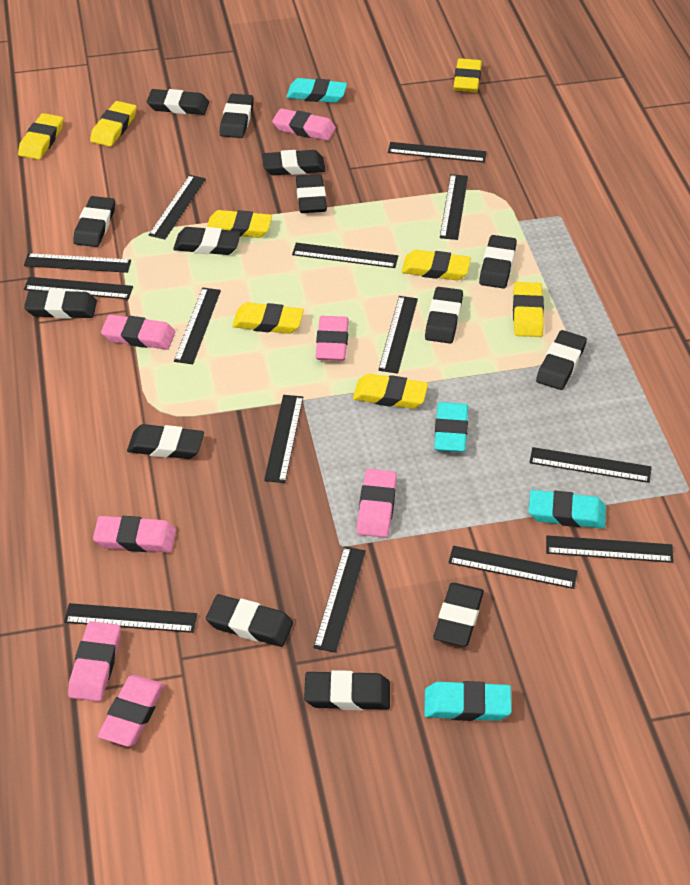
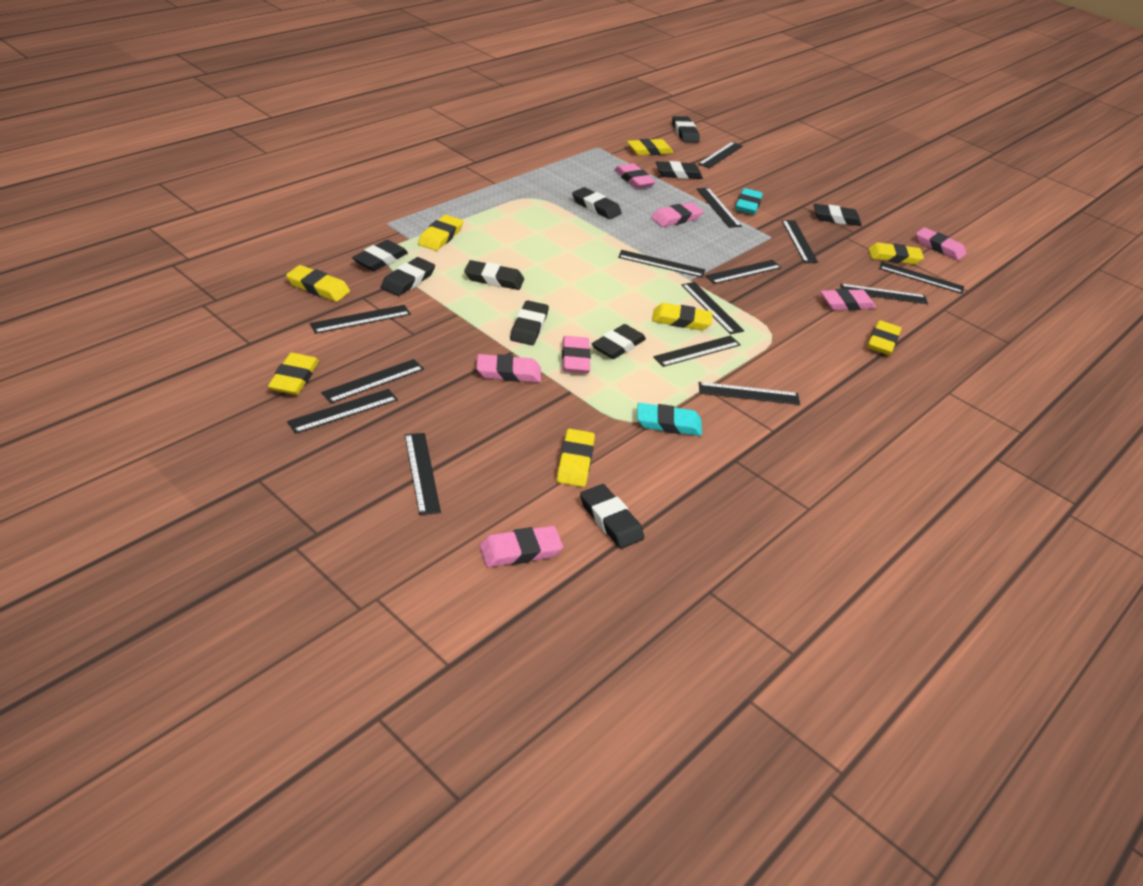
black eraser: [24,289,97,319] [73,196,115,247] [127,424,204,459] [147,89,209,115] [173,227,241,255] [206,594,293,647] [219,94,254,138] [262,150,326,175] [296,175,327,213] [304,670,390,710] [425,287,463,343] [433,583,484,647] [479,235,517,289] [536,330,587,390] = 14 -> [352,240,408,271] [381,257,435,296] [464,260,524,290] [510,300,549,345] [572,187,622,219] [580,484,644,549] [592,324,646,359] [656,161,703,179] [672,116,699,143] [814,204,862,226] = 10
turquoise eraser: [286,78,347,103] [424,681,512,721] [434,402,468,452] [529,490,606,529] = 4 -> [637,403,702,436] [735,188,763,214] = 2

